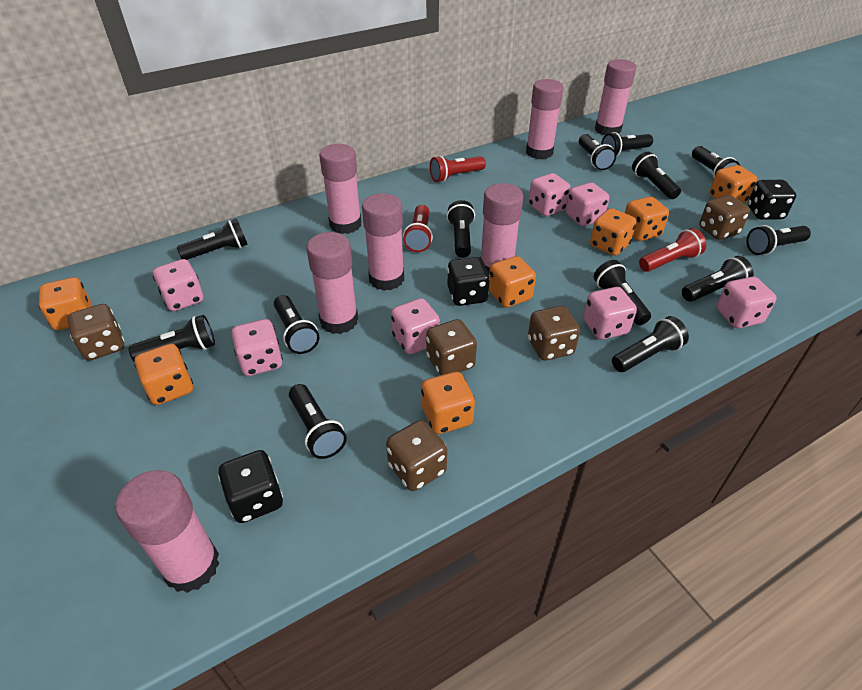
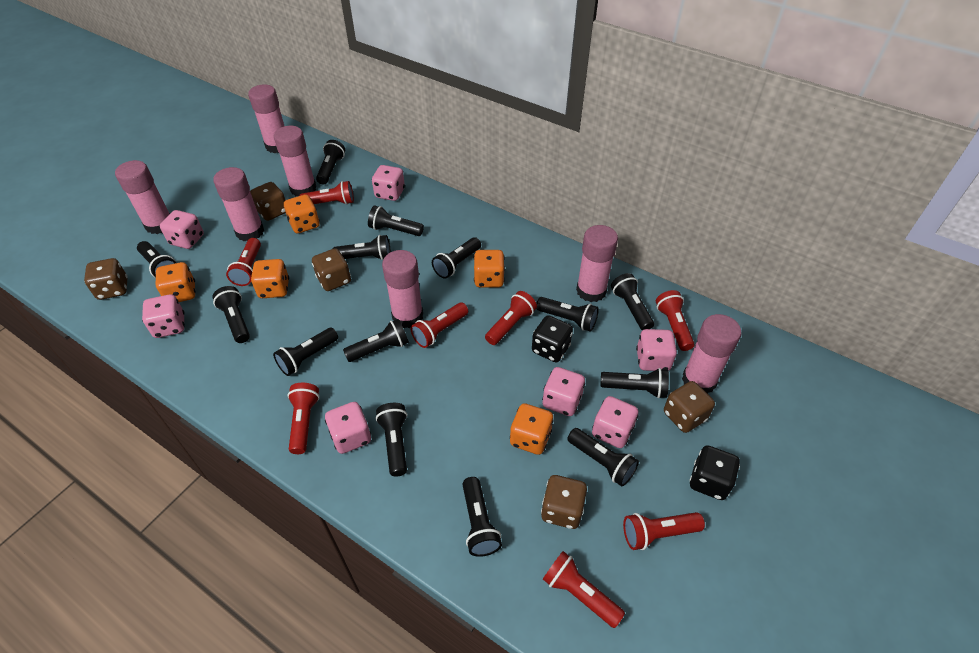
black dice: [218,450,283,523] [447,257,490,306] [748,180,796,220] = 3 -> [532,315,573,362] [690,445,740,500] = 2
black flashlight: [128,315,215,362] [177,219,248,260] [274,295,319,354] [289,384,347,459] [447,200,475,258] [579,134,616,170] [594,260,651,325] [601,132,653,157] [612,316,689,372] [632,152,681,199] [682,256,753,302] [692,146,740,178] [746,225,811,255] = 13 -> [137,241,176,278] [212,286,250,343] [273,328,338,376] [316,140,345,185] [333,235,391,260] [343,319,409,362] [368,205,424,236] [376,403,407,476] [432,237,481,279] [462,477,502,557] [536,297,599,332] [567,428,639,486] [600,368,669,398] [611,273,654,330] = 14
orange dice: [39,277,91,330] [134,344,193,405] [421,372,475,434] [489,256,536,308] [590,208,636,256] [625,196,669,241] [709,165,757,203] = 7 -> [156,262,196,302] [251,259,289,298] [284,194,320,233] [474,250,505,287] [510,403,554,455] = 5
red flashlight: [403,205,433,252] [430,156,486,182] [639,228,706,272] = 3 -> [226,238,261,286] [287,383,320,454] [299,181,354,205] [411,303,468,348] [485,291,537,345] [543,551,625,628] [623,512,705,550] [656,290,694,351] = 8

